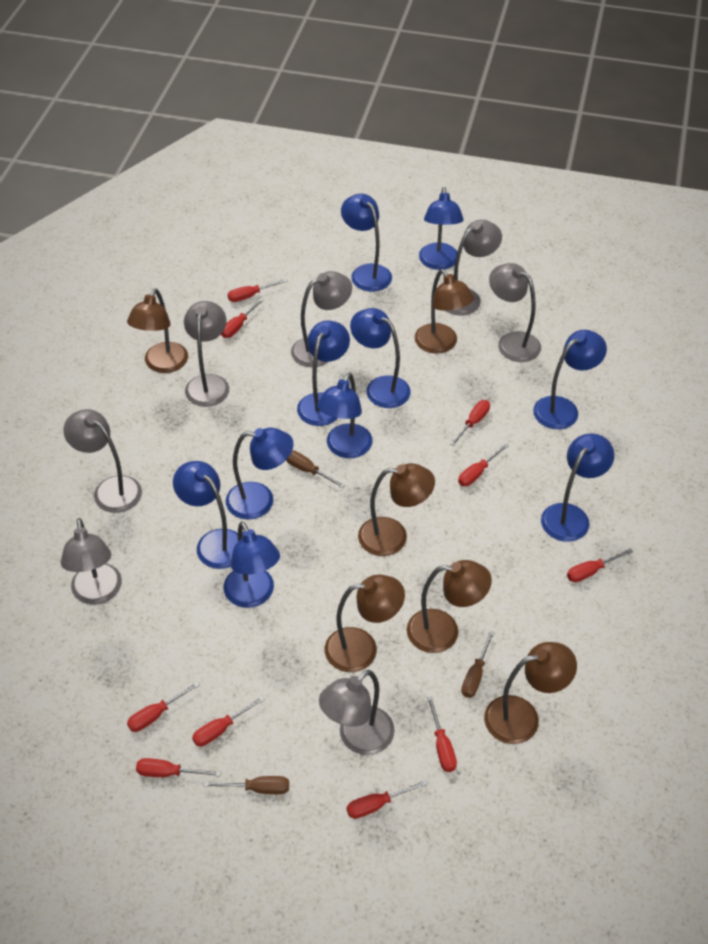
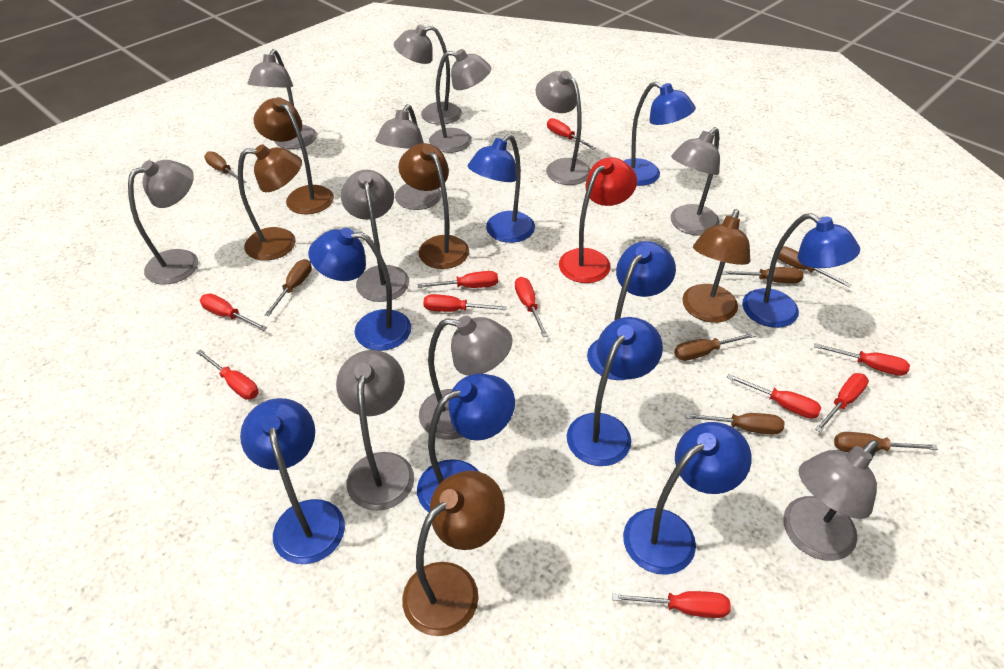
blue lamp: [173,461,238,569] [224,521,280,608] [226,428,294,520] [297,321,350,426] [317,373,372,458] [341,194,392,292] [350,308,411,408] [419,187,464,270] [533,330,607,429] [541,433,614,542] = 10 -> [240,398,345,564] [308,228,411,351] [417,374,515,512] [468,134,535,243] [567,317,663,466] [587,241,676,380] [623,422,752,575] [624,81,696,186] [742,213,860,328] = 9
brown lamp: [127,288,188,373] [325,574,405,672] [358,463,435,556] [407,560,492,653] [415,269,474,354] [484,642,577,744] = 6 -> [238,144,302,261] [254,97,334,215] [398,143,469,269] [402,470,505,636] [682,209,750,323] = 5
brown screwdriver: [204,776,289,794] [286,451,345,488] [461,631,494,698] = 3 -> [204,151,246,184] [265,259,312,316] [674,332,756,361] [685,413,784,435] [722,267,803,283] [778,246,852,288] [834,432,938,452] = 7
grey lamp: [61,518,122,605] [64,409,142,513] [184,301,229,407] [291,271,352,367] [319,670,395,755] [445,220,502,315] [489,263,541,362] = 7 -> [128,160,198,285] [248,49,317,149] [336,350,414,511] [341,170,409,302] [375,104,442,210] [394,24,462,125] [419,316,512,440] [429,49,491,153] [536,71,591,185] [671,127,720,236] [783,440,879,561] = 11
red lamp: none = 0 -> [559,157,637,283] = 1

